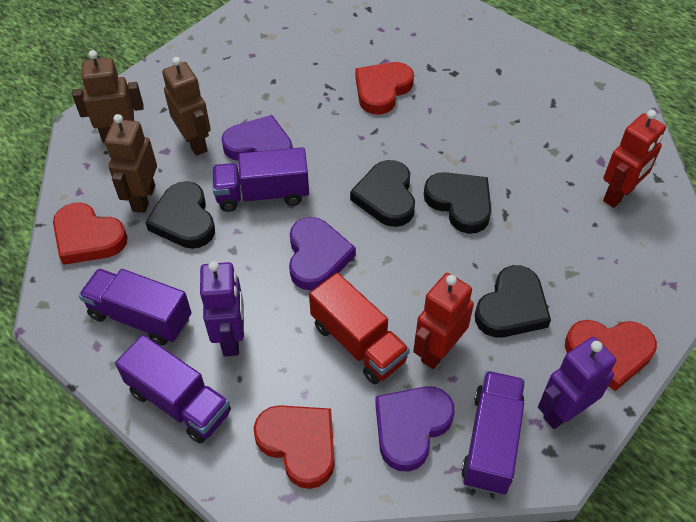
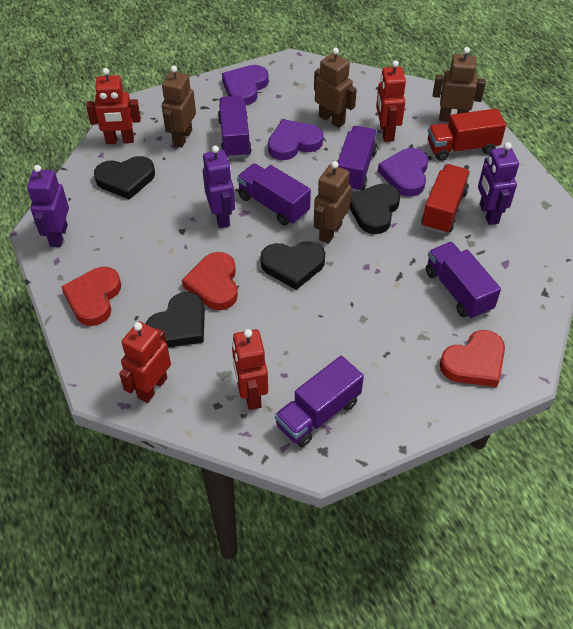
brown robot: [72,50,144,143] [105,114,157,213] [162,57,211,156] = 3 -> [162,66,196,147] [314,48,357,128] [314,161,351,244] [433,47,486,122] = 4
purple robot: [200,261,244,356] [538,337,616,429] = 2 -> [27,165,69,247] [203,146,235,228] [478,142,519,225] = 3
purple truck: [79,268,192,346] [115,335,231,444] [212,147,309,212] [461,371,525,495] = 4 -> [218,96,252,159] [237,163,311,226] [275,356,364,447] [338,126,378,192] [426,242,501,319] = 5
red heart: [53,202,128,265] [253,405,335,489] [355,62,414,114] [565,320,657,391] = 4 -> [61,267,121,326] [182,252,238,310] [440,330,505,387] = 3
red robot: [413,273,474,369] [603,110,666,208] = 2 -> [86,68,141,144] [119,321,171,403] [232,329,268,410] [376,60,406,142] = 4
red truck: [309,273,410,384] = 1 -> [421,164,470,234] [428,108,506,161] = 2

